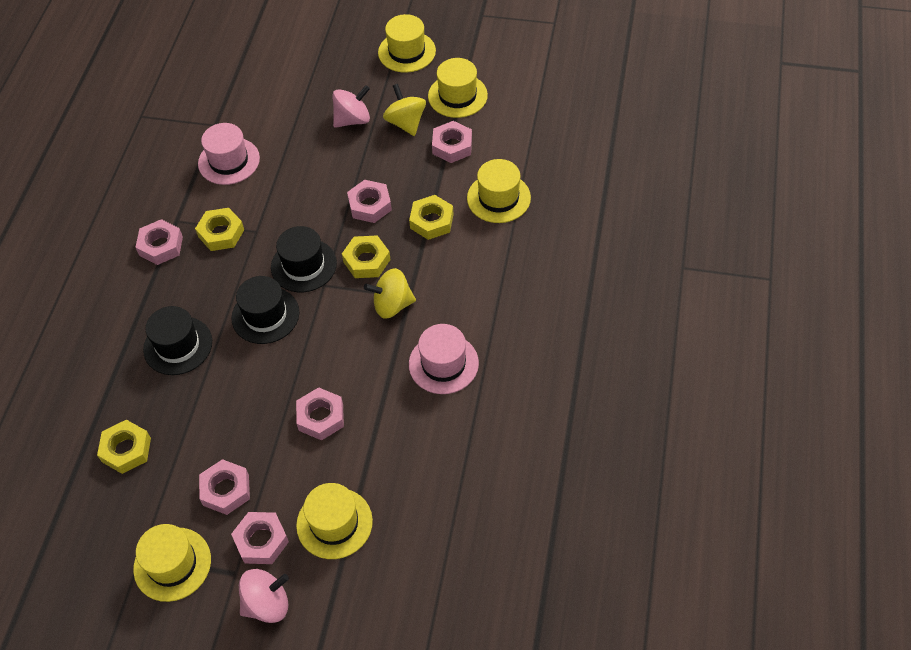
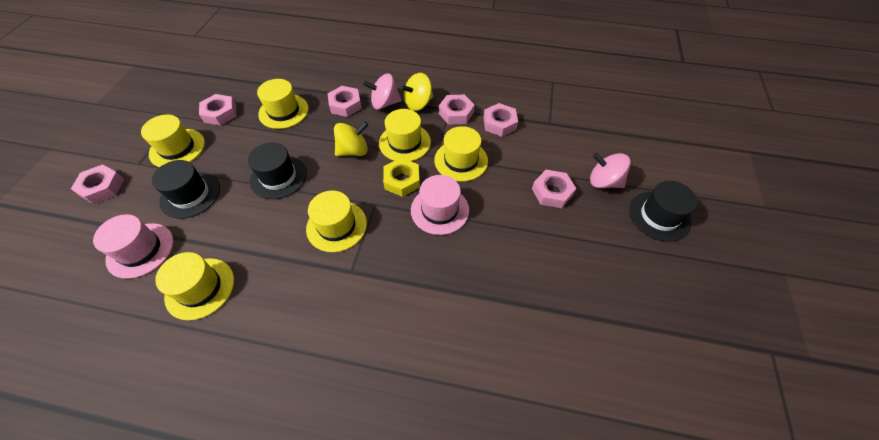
yellow hat: [133,524,211,602] [296,483,373,559] [378,14,436,73] [428,58,488,118] [467,159,531,223] = 5 -> [141,115,205,167] [155,252,234,320] [257,79,309,129] [306,191,367,252] [379,109,431,161] [434,126,488,181] = 6
yellow nut: [97,420,151,474] [195,208,244,251] [342,235,391,278] [409,195,453,240] = 4 -> [383,158,420,197] = 1

